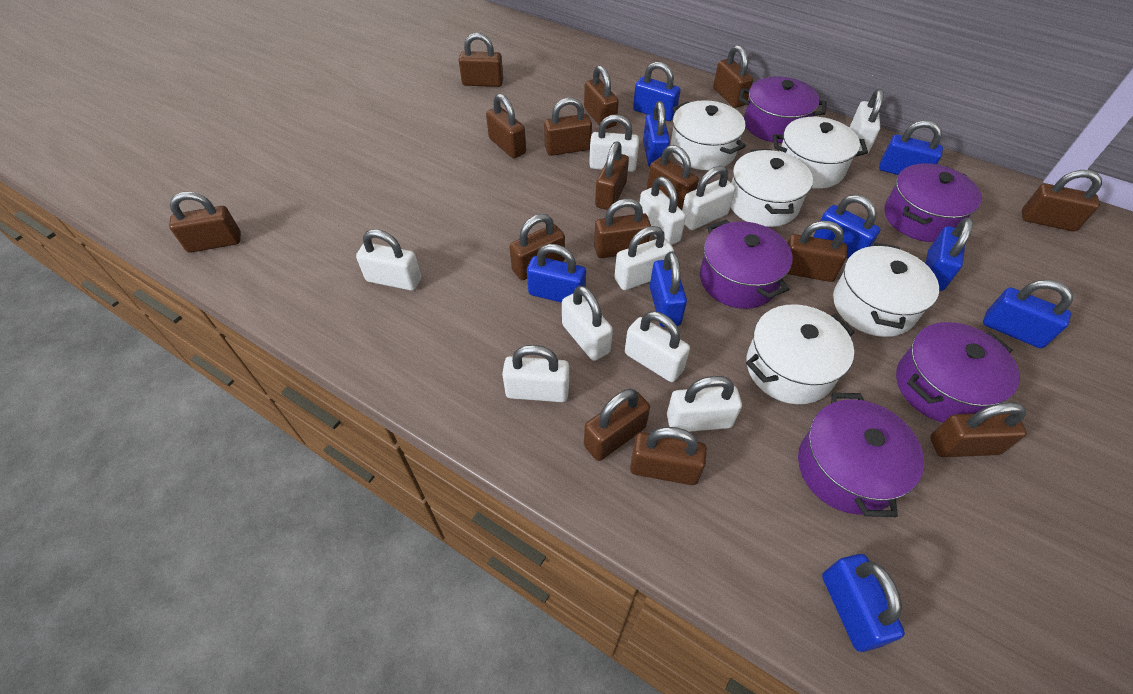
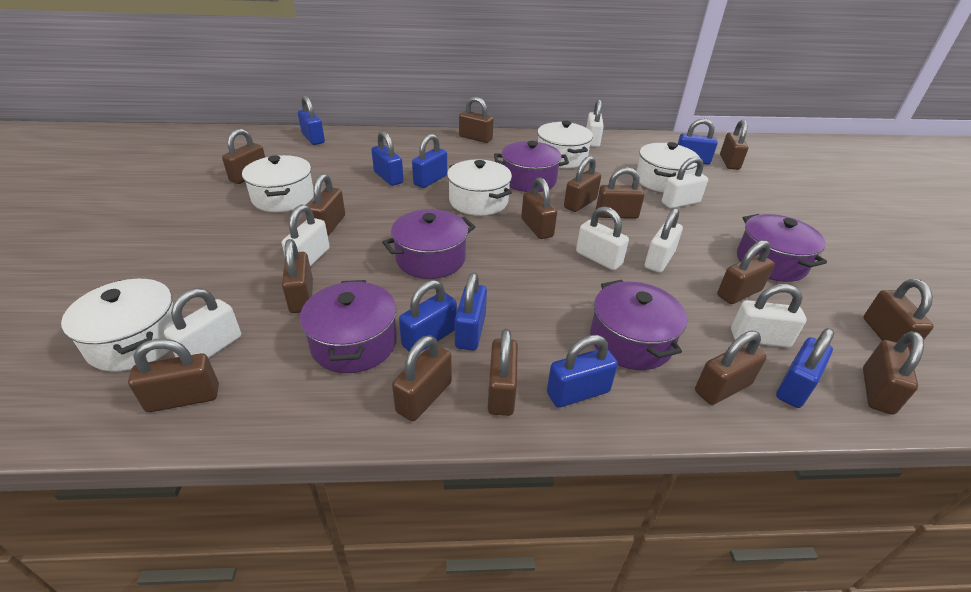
blue padlock: [527,244,586,303] [633,61,680,121] [643,101,670,167] [650,251,687,327] [813,195,881,258] [822,554,905,652] [879,120,943,175] [926,218,973,291] [983,280,1073,348] = 9 -> [298,96,325,145] [371,131,404,186] [399,280,457,352] [412,134,447,188] [455,272,487,351] [547,335,618,408] [678,118,718,165] [776,328,834,408] = 8
white padlock: [356,229,421,291] [502,345,569,402] [562,285,613,361] [589,114,639,172] [614,226,674,290] [625,311,690,382] [640,177,686,245] [667,376,742,432] [682,166,735,230] [850,89,884,155] = 10 -> [164,288,241,358] [282,204,330,267] [576,206,629,270] [586,99,604,147] [645,208,683,273] [662,157,708,209] [731,284,807,348] = 7

